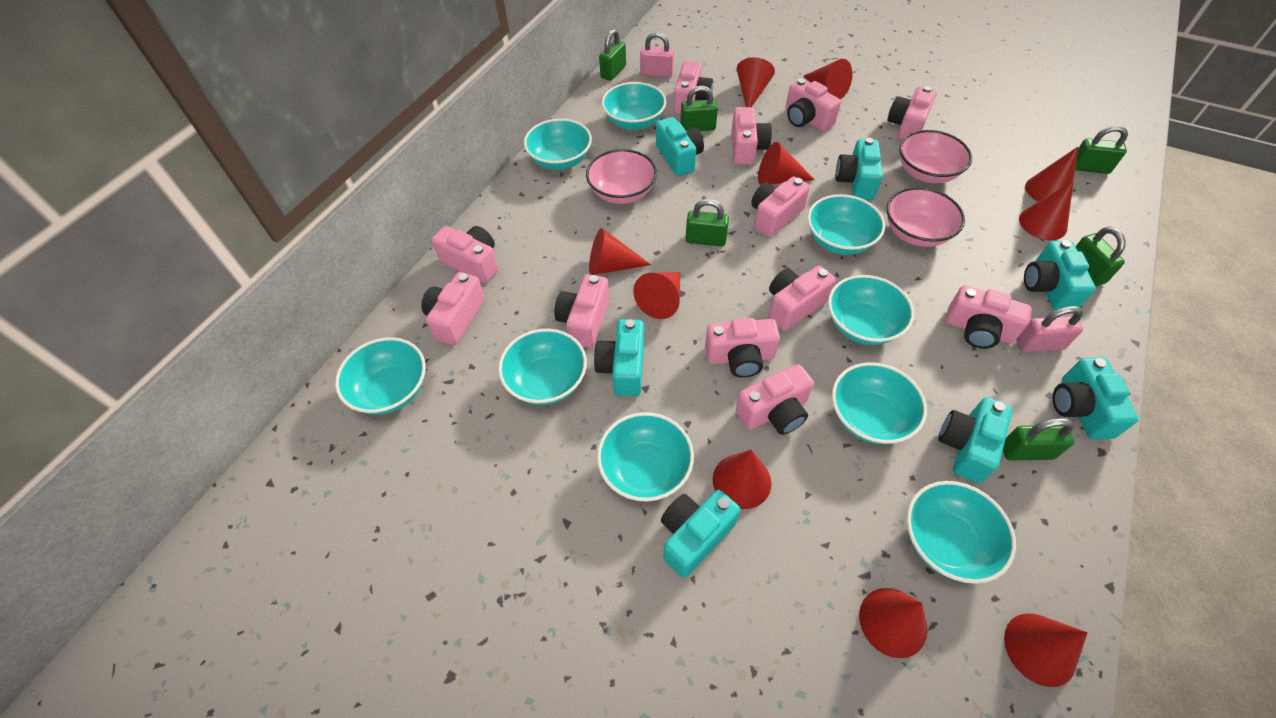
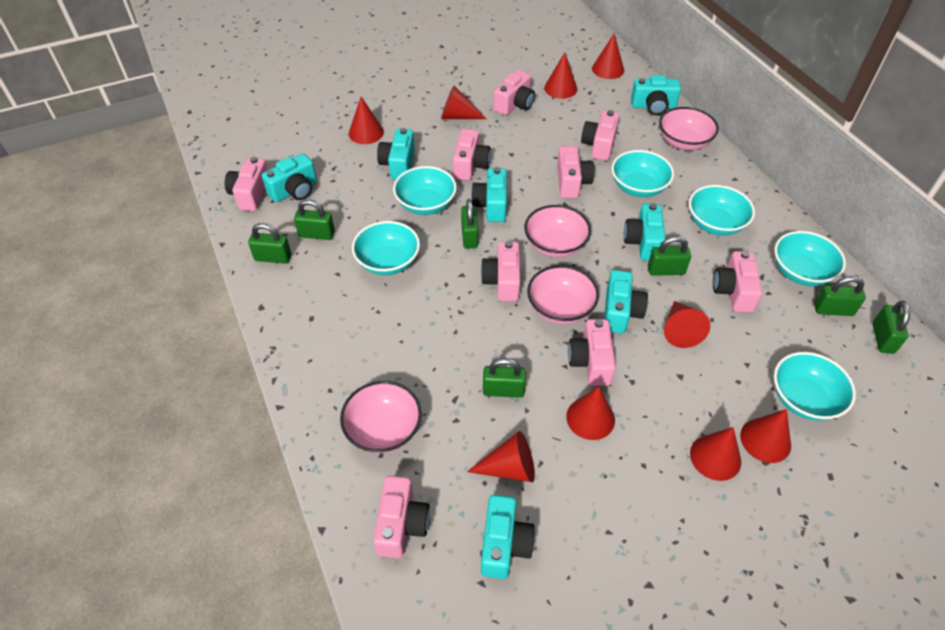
green padlock: [599,29,626,81] [680,86,718,131] [686,199,729,247] [1003,418,1075,460] [1075,125,1128,174] [1075,226,1126,286] = 6 -> [248,223,291,264] [294,200,335,240] [461,199,478,249] [483,358,526,398] [648,236,691,276] [814,276,866,316] [872,301,910,354] = 7
pink bowl: [586,149,657,204] [886,187,965,247] [899,130,972,183] = 3 -> [340,381,422,453] [524,205,591,258] [527,265,599,324] [659,107,719,150] = 4
pink camera: [421,272,485,345] [431,226,498,283] [554,274,610,348] [674,61,713,114] [705,318,780,378] [732,107,772,165] [736,364,814,435] [751,176,810,238] [769,266,836,331] [786,78,841,132] [887,86,937,140] [945,285,1032,349] = 12 -> [225,157,268,211] [373,476,430,558] [453,129,491,180] [481,241,521,301] [493,70,535,115] [557,146,594,198] [568,319,616,386] [581,110,619,161] [713,251,762,313] = 9
pink padlock: [640,32,674,78] [1017,306,1083,352] = 2 -> none = 0
red cone: [589,228,651,275] [633,272,681,319] [713,450,771,509] [737,57,775,107] [758,142,815,185] [803,59,852,99] [859,588,927,658] [1004,613,1088,687] [1019,180,1074,240] [1025,147,1078,202] = 10 -> [349,97,384,144] [441,86,487,119] [467,431,535,482] [544,52,577,99] [566,386,615,440] [592,34,624,79] [664,301,710,348] [690,427,741,481] [740,409,791,463] = 9
turquoise bowl: [335,337,426,415] [498,329,587,405] [524,119,592,170] [597,412,694,502] [602,82,666,130] [808,194,885,255] [828,275,914,345] [832,363,927,444] [907,481,1016,584] = 9 -> [352,221,420,275] [393,166,457,215] [611,150,674,197] [689,185,755,236] [774,231,846,286] [774,352,856,421] = 6

